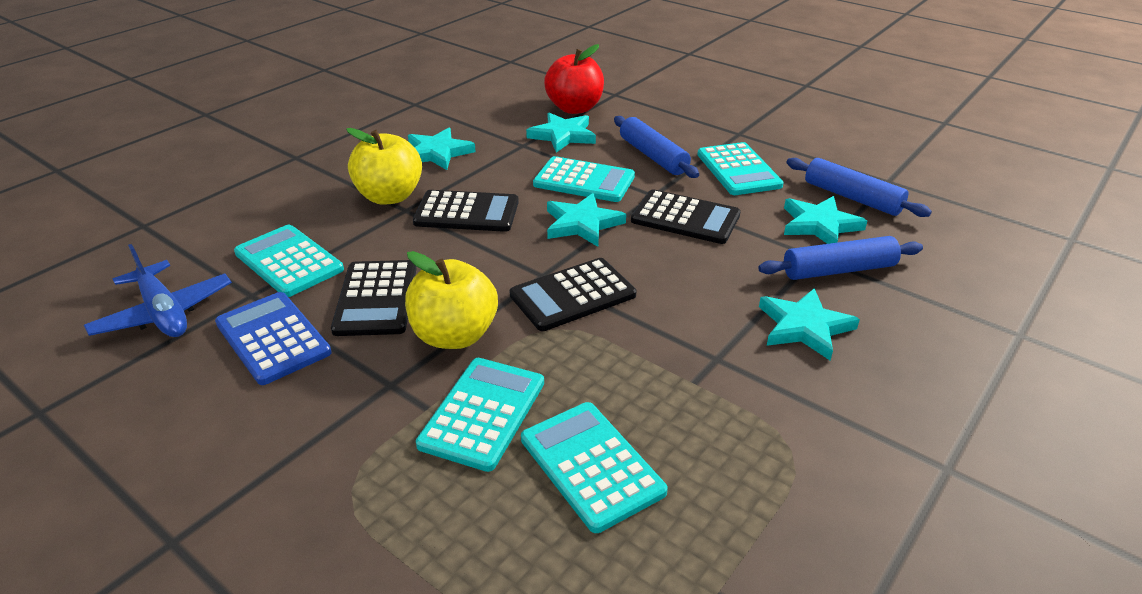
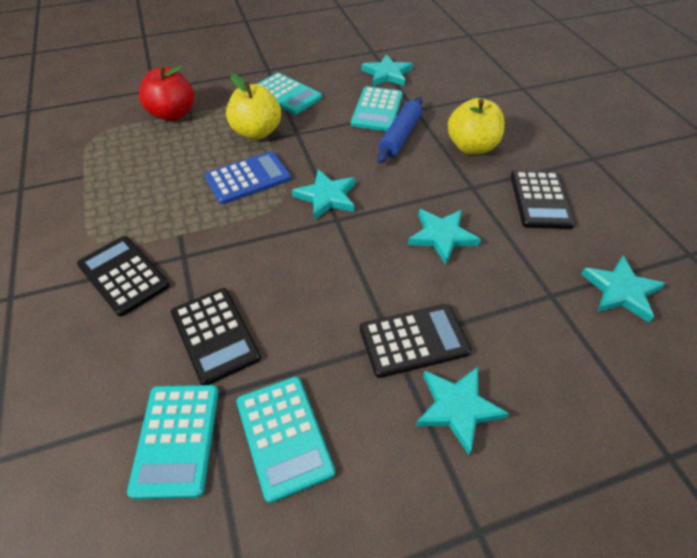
blue plane: [84,244,232,337] = 1 -> none = 0
blue rolling pin: [614,116,699,178] [758,236,923,280] [786,158,932,217] = 3 -> [377,97,423,163] = 1
turquoise calculator: [234,225,344,297] [416,358,544,472] [521,402,668,533] [533,156,635,202] [697,142,784,195] = 5 -> [127,385,219,499] [237,377,335,503] [257,73,322,115] [351,86,403,131] = 4

